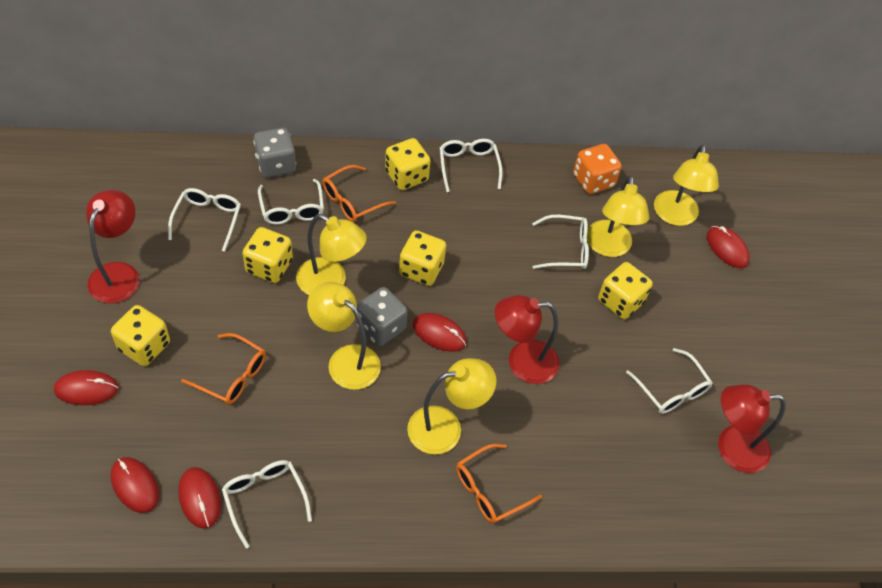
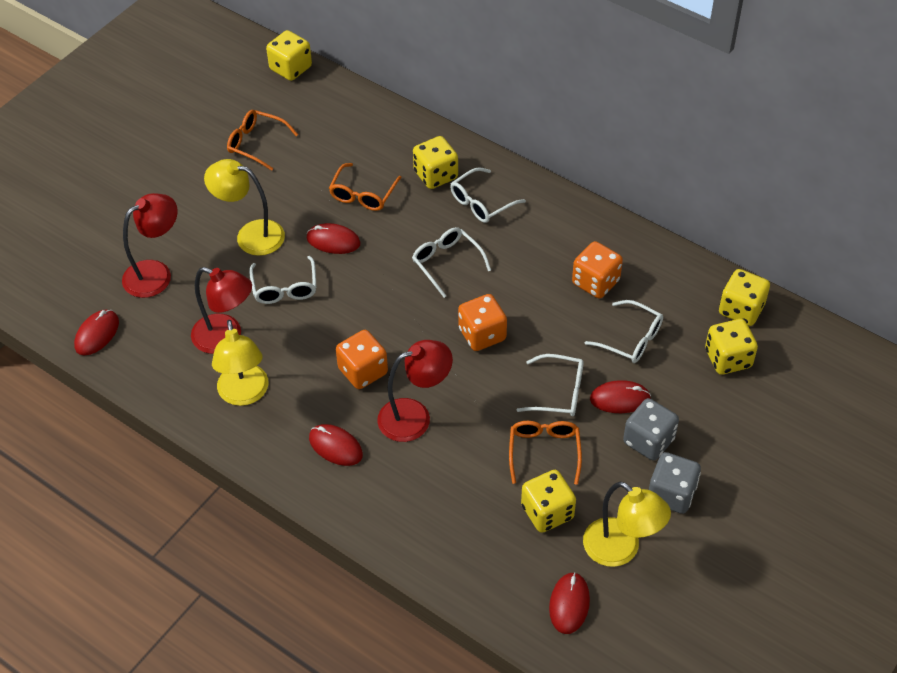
orange dice: [573,144,622,194] = 1 -> [336,330,388,389] [458,294,507,351] [572,241,623,299] = 3
white glasses: [168,188,241,252] [222,460,312,548] [258,179,324,225] [440,139,502,192] [532,215,589,269] [626,348,713,414] = 6 -> [249,256,316,304] [412,227,491,298] [450,167,526,223] [517,354,584,416] [585,300,663,363] = 5
yellow lamp: [296,214,367,295] [307,282,381,390] [407,358,496,454] [587,175,649,257] [654,144,719,226] = 5 -> [204,159,285,256] [212,320,269,406] [583,482,671,567] = 3

